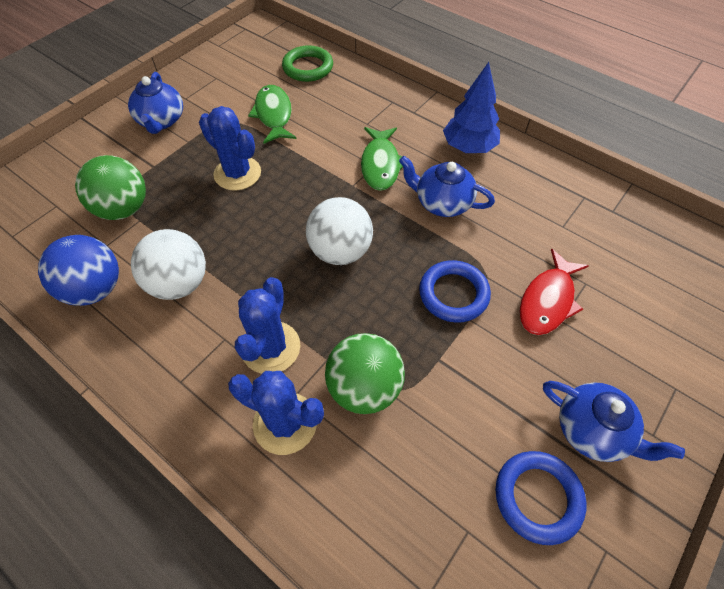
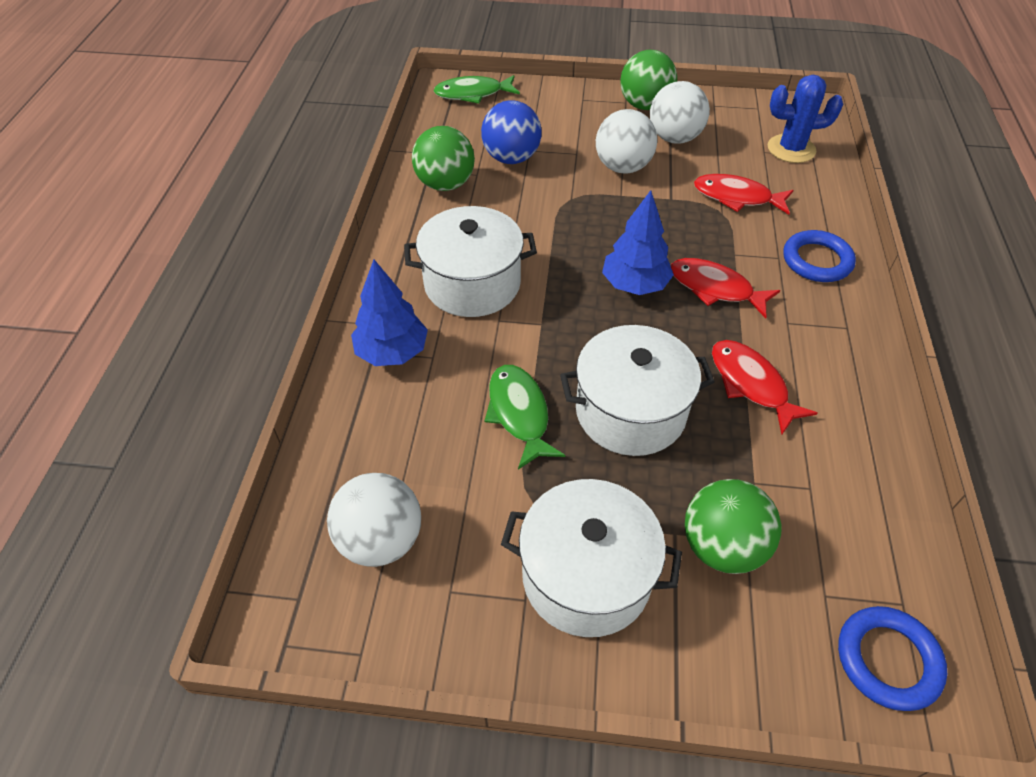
blue cactus: [199,106,261,190] [228,371,324,455] [235,277,300,374] = 3 -> [768,75,843,163] = 1
blue teapot: [128,72,183,134] [399,156,495,217] [543,381,685,462] = 3 -> none = 0
blue tree: [443,62,500,153] = 1 -> [351,259,428,366] [602,190,674,295] = 2
green ball: [75,155,146,220] [325,333,405,414] = 2 -> [412,126,475,191] [620,50,677,110] [685,479,782,574] = 3
green ring: [282,45,333,82] = 1 -> none = 0
red fish: [519,249,589,335] = 1 -> [671,258,780,319] [694,174,794,215] [712,340,818,434] = 3
white ball: [131,229,206,300] [306,197,373,265] = 2 -> [327,473,421,567] [596,109,657,173] [650,81,710,144] = 3
white pot: none = 0 -> [404,206,537,317] [501,479,682,637] [560,325,715,456] = 3

